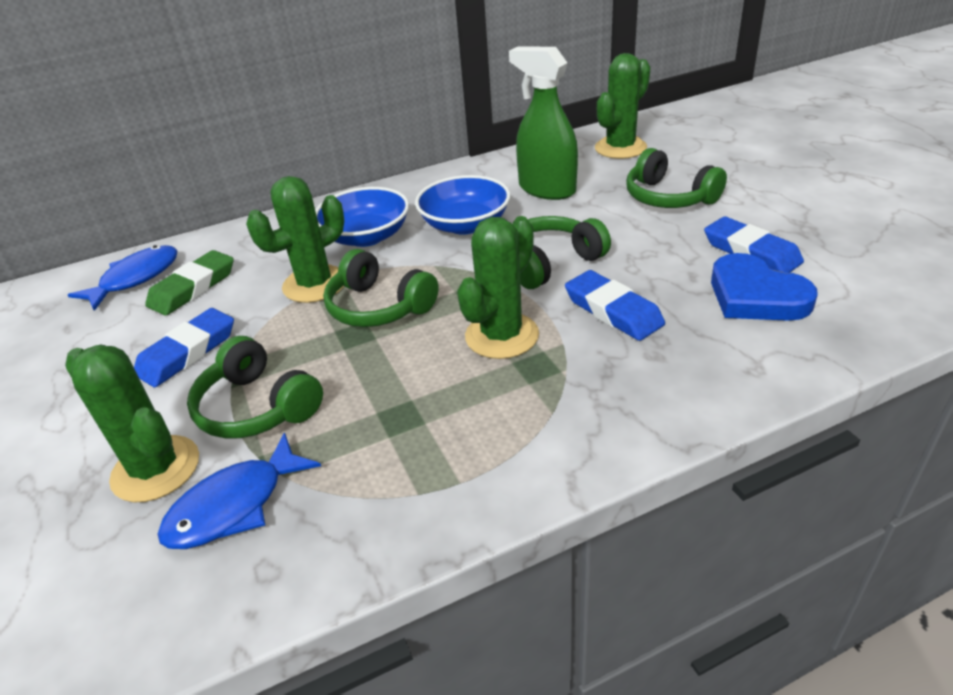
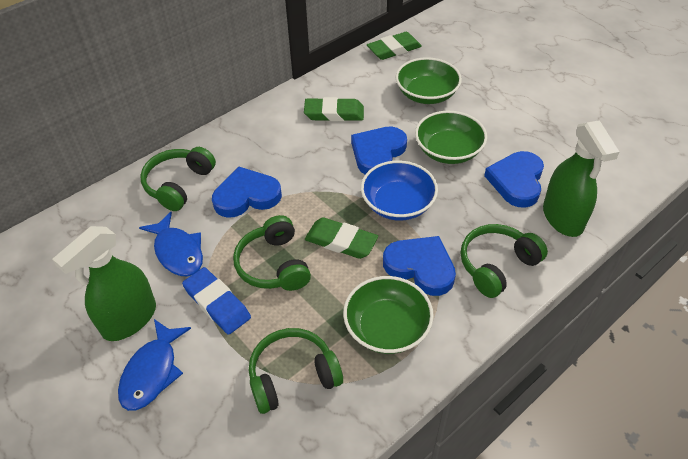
blue bowl: [315,187,409,247] [415,175,511,235] = 2 -> [361,160,438,221] = 1
blue eraser: [134,308,234,387] [565,270,665,341] [704,217,804,273] = 3 -> [182,267,251,335] = 1
blue heart: [711,253,818,321] = 1 -> [212,167,282,218] [351,126,407,174] [383,236,456,296] [484,151,544,208] = 4
green bowl: none = 0 -> [343,276,434,354] [396,57,462,104] [415,111,487,164] = 3
green cactus: [65,345,199,502] [246,176,344,303] [457,216,539,359] [595,53,651,159] = 4 -> none = 0
green eraser: [145,250,234,316] = 1 -> [304,97,364,121] [305,217,378,259] [367,32,422,60] = 3
green spray bottle: [509,46,578,200] = 1 -> [52,226,156,341] [543,120,619,237] = 2

